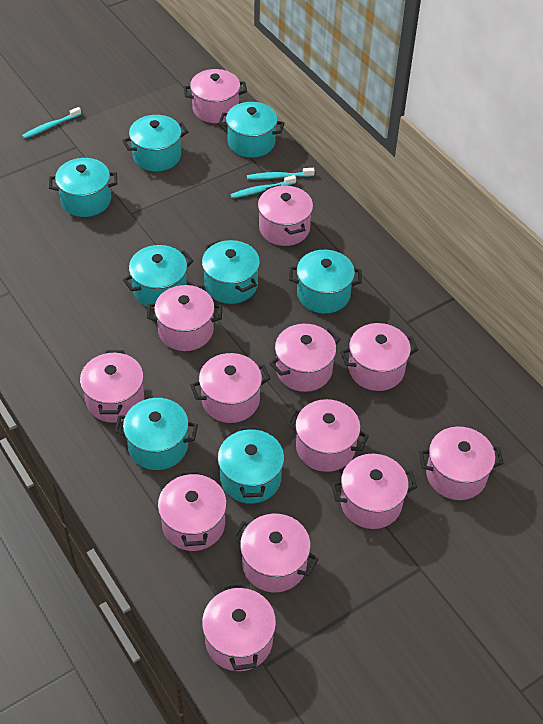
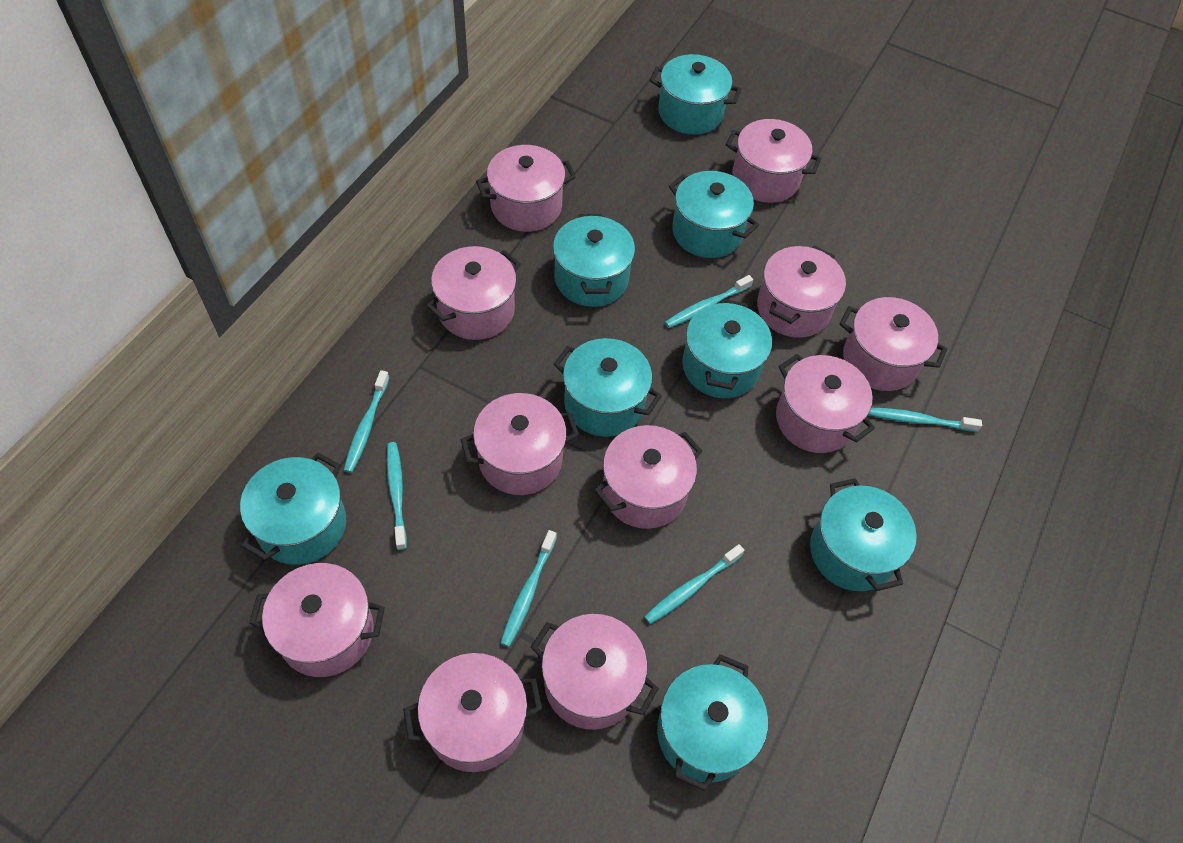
pink pot: [80,350,144,423] [147,285,222,351] [158,470,227,551] [184,69,247,123] [190,353,270,423] [202,582,276,671] [232,514,319,592] [258,184,313,246] [269,324,341,392] [287,399,369,472] [331,454,417,529] [340,323,418,391] [419,427,504,500] = 13 -> [249,563,385,677] [403,653,542,772] [426,246,521,340] [461,393,579,495] [476,145,576,232] [531,614,659,730] [594,425,702,529] [726,119,821,203] [757,246,846,338] [776,354,875,453] [839,297,947,391] = 11
turquoise toothbrush: [22,107,81,139] [230,175,296,198] [247,168,315,180] = 3 -> [344,370,389,473] [387,442,407,550] [501,530,557,647] [644,544,745,624] [665,275,753,328] [868,408,982,432] = 6

